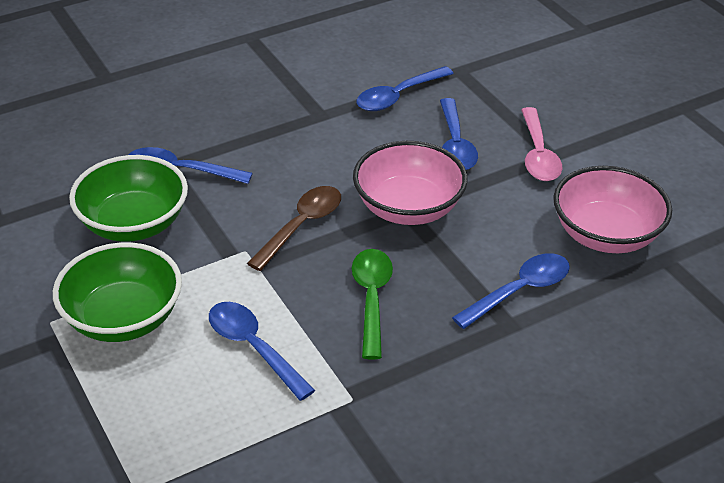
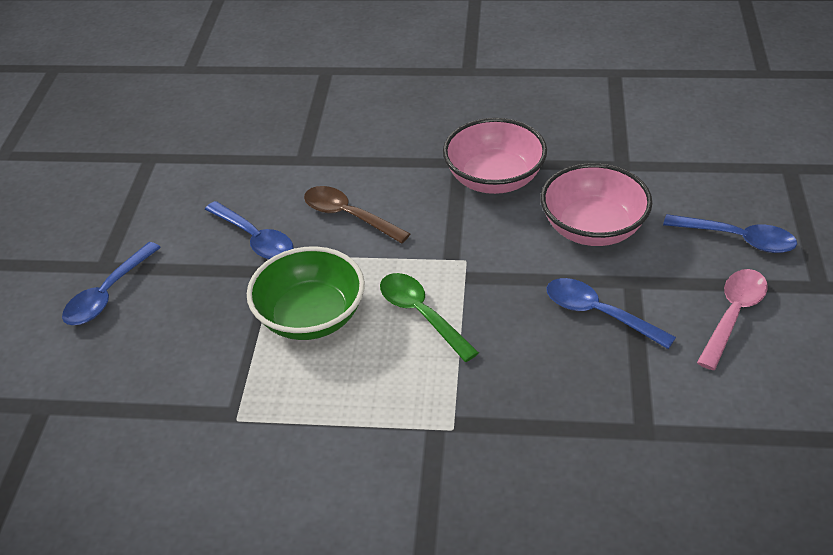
blue spoon: [129,147,253,184] [209,302,315,401] [356,66,454,111] [440,98,478,170] [452,253,570,329] = 5 -> [62,242,161,325] [205,201,293,259] [546,278,676,349] [663,214,797,253] = 4
green bowl: [53,242,182,342] [69,155,188,242] = 2 -> [247,246,365,340] = 1

